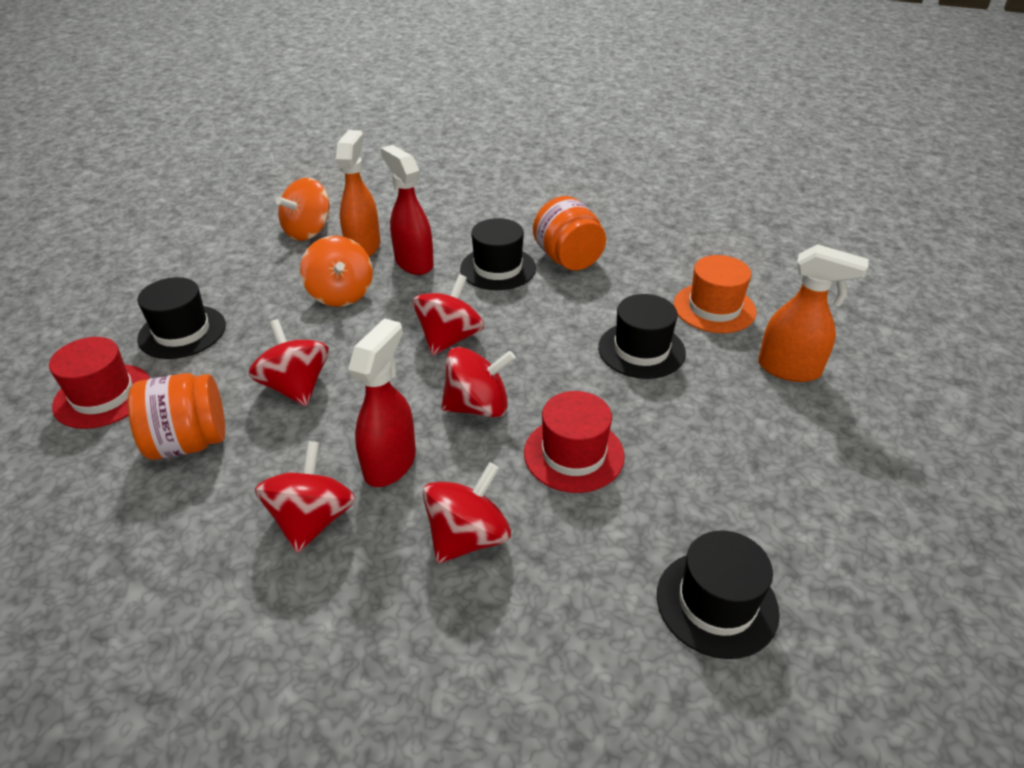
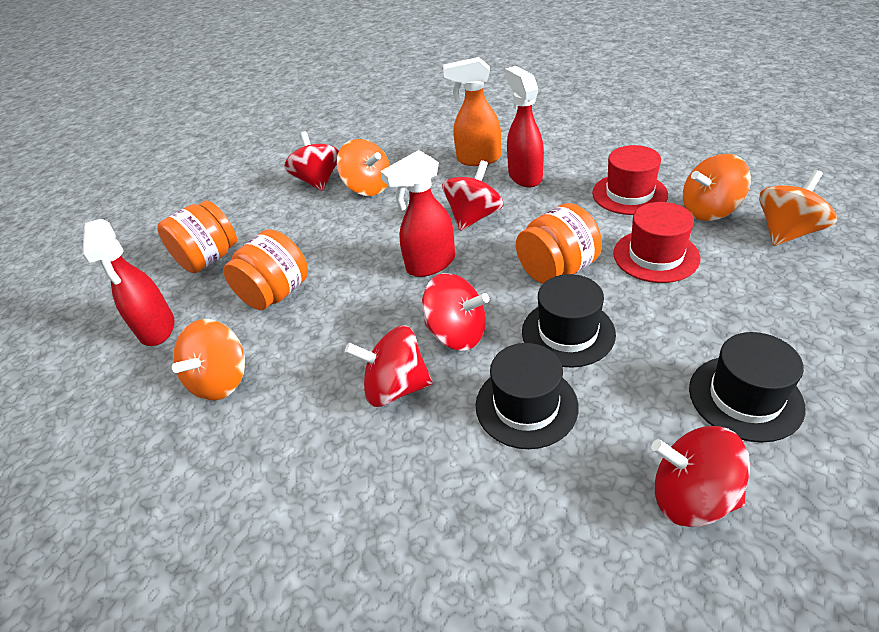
black hat: [137,277,226,359] [460,218,536,290] [598,294,686,379] [657,530,780,659] = 4 -> [476,343,579,449] [522,274,616,368] [689,332,806,442] = 3
orange hat: [674,255,757,333] = 1 -> none = 0
orange jar: [128,373,225,460] [533,196,606,270] = 2 -> [157,200,237,273] [223,229,308,310] [516,203,602,284] = 3
orange spinning top: [276,178,330,241] [300,236,373,307] = 2 -> [172,319,245,401] [337,139,390,196] [683,154,751,221] [759,170,837,246] = 4
orange spray bottle: [336,130,380,257] [758,244,869,382] = 2 -> [443,57,501,166] = 1
red spray bottle: [348,318,416,487] [381,145,434,275] = 2 -> [83,219,175,346] [380,150,455,277] [505,66,544,187] = 3

